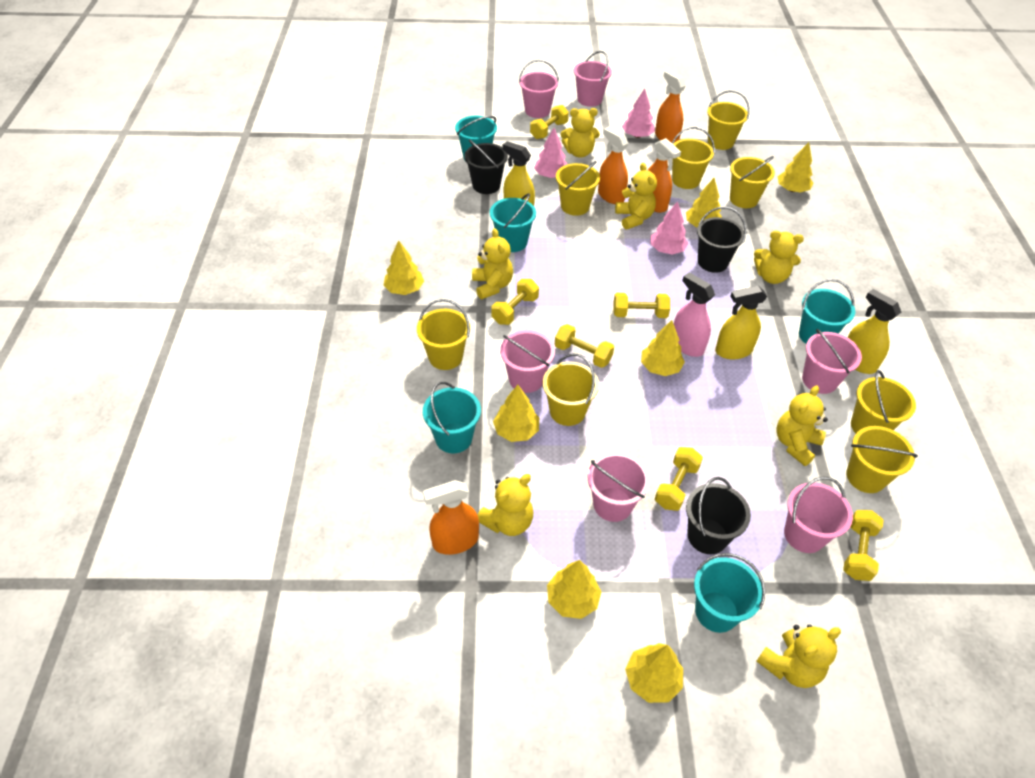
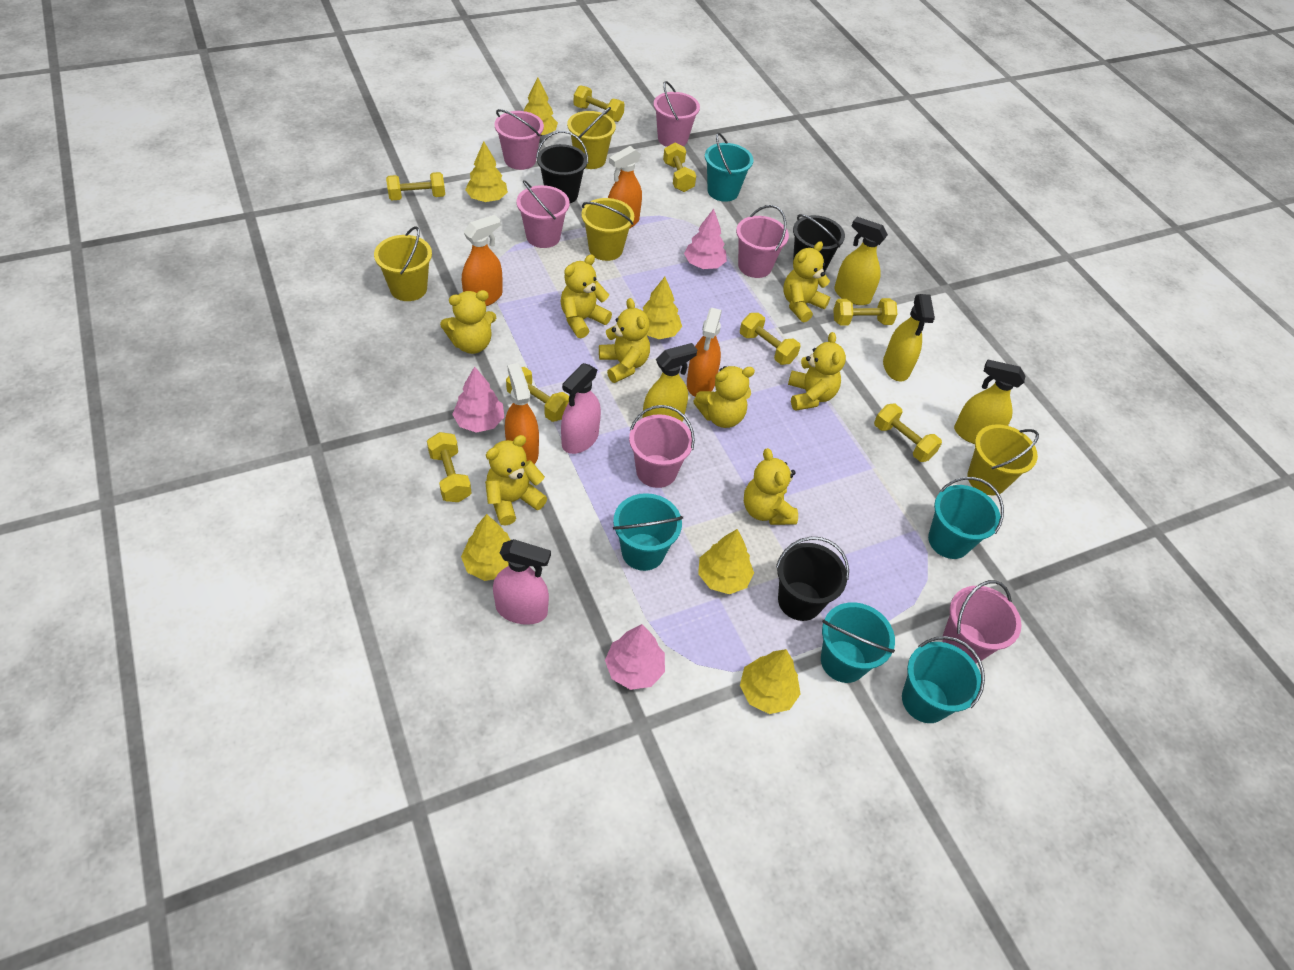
pink spray bottle: [674,272,715,357] = 1 -> [493,539,551,625] [561,363,601,454] = 2
yellow bucket: [417,299,470,370] [543,354,599,426] [556,161,600,216] [672,127,715,189] [707,90,750,150] [730,156,775,208] [846,426,918,493] [851,370,916,433] = 8 -> [374,226,432,301] [567,107,616,169] [581,198,634,261] [967,424,1039,495] = 4
yellow dumbbell: [491,279,539,325] [530,105,569,139] [555,324,614,368] [613,293,670,318] [655,447,703,511] [843,510,884,581] = 6 -> [386,172,445,200] [427,432,471,502] [506,367,569,422] [574,85,625,122] [663,143,696,192] [740,313,801,365] [833,298,897,325] [874,404,942,462] = 8
yellow spray bottle: [503,141,535,206] [715,286,767,359] [847,289,901,374] = 3 -> [643,343,697,422] [834,217,888,305] [883,294,935,382] [954,360,1025,444] = 4
yellow teddy bear: [472,228,513,299] [478,474,534,536] [561,108,600,157] [615,163,657,230] [754,231,804,284] [756,624,841,688] [777,385,828,466] = 7 -> [440,290,496,354] [485,435,547,526] [560,254,612,338] [599,298,650,383] [693,366,755,428] [744,448,798,525] [783,241,830,322] [788,332,846,411] = 8
yellow tree: [384,240,424,295] [493,385,539,442] [547,560,601,619] [625,643,683,703] [641,320,685,376] [686,178,723,228] [778,142,813,193] = 7 -> [461,514,511,581] [465,141,508,202] [524,77,558,136] [643,277,682,339] [698,529,754,594] [740,649,801,714] = 6

